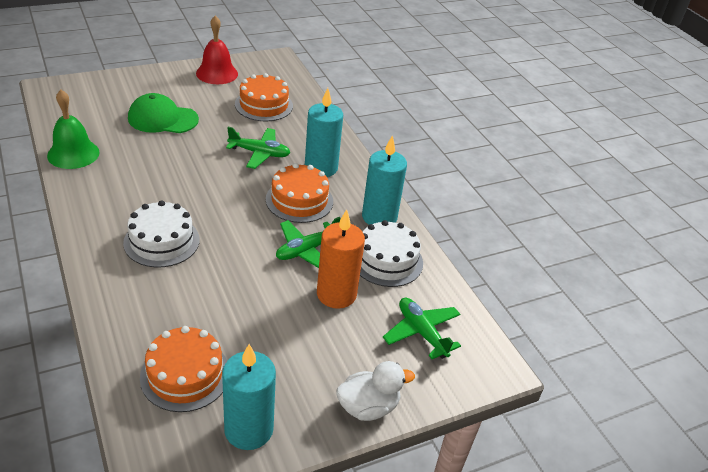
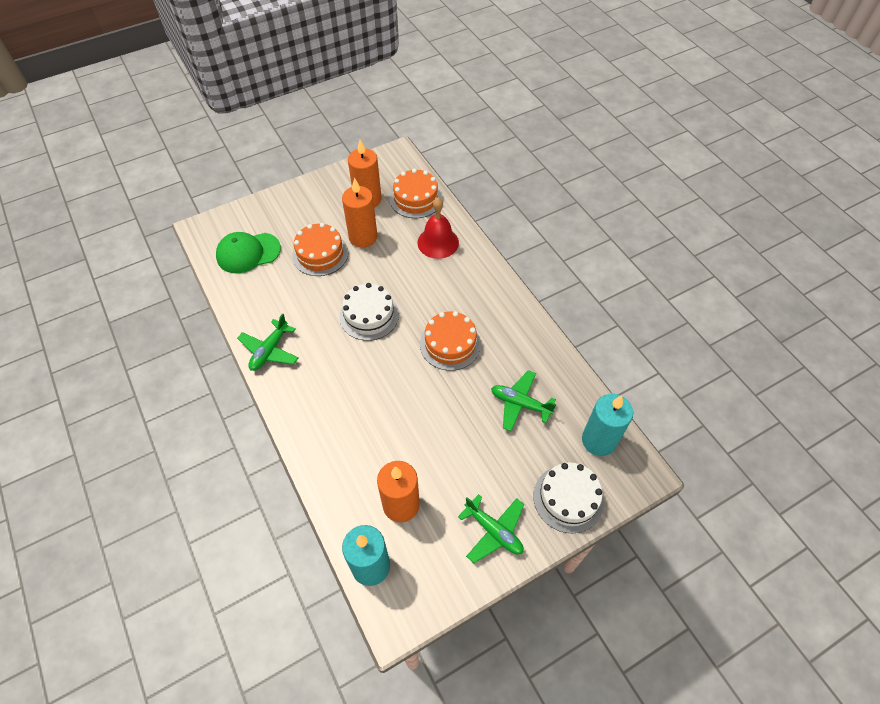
green bell: [47,90,100,169] = 1 -> none = 0
orange candle: [317,209,365,309] = 1 -> [342,178,378,248] [348,140,381,208] [377,461,420,523] = 3
turquoise candle: [222,344,276,450] [305,88,343,177] [362,135,407,225] = 3 -> [342,525,390,586] [582,394,633,456] = 2
white duck: [336,361,415,421] = 1 -> none = 0

